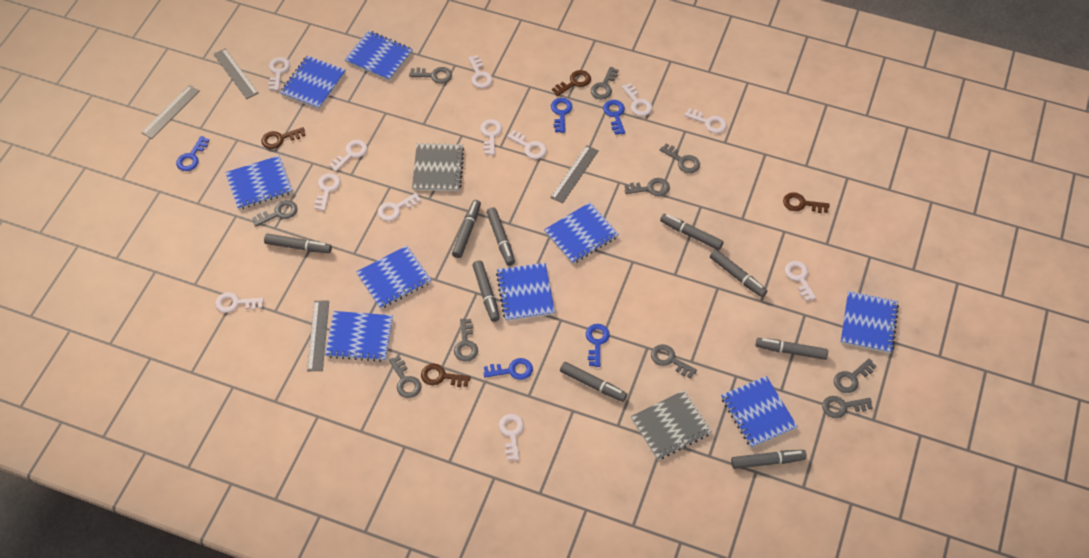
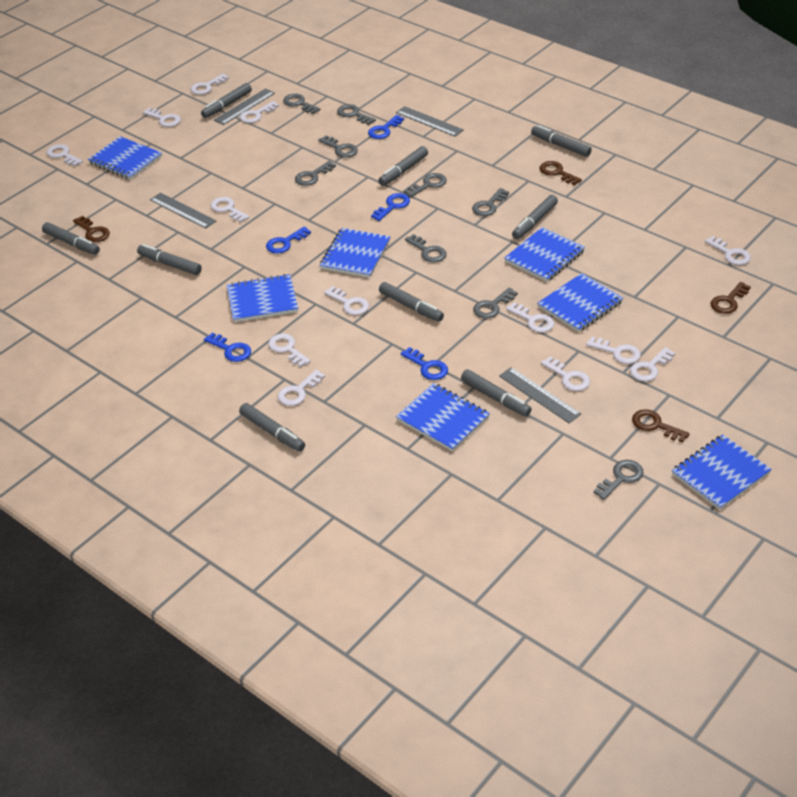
blue notebook: [225,156,293,210] [280,56,346,109] [325,311,393,362] [344,30,413,81] [356,246,431,309] [496,263,555,321] [544,202,619,264] [721,376,798,448] [840,291,899,353] = 9 -> [88,136,162,180] [227,274,298,322] [320,228,390,278] [396,383,490,451] [504,227,585,282] [537,273,623,332] [672,435,772,510] = 7
grey key: [252,200,297,226] [389,356,421,398] [409,67,452,84] [454,319,478,362] [591,67,619,99] [625,178,670,196] [651,344,697,378] [660,143,700,173] [822,396,873,418] [834,358,877,393] = 10 -> [283,94,320,114] [295,161,336,186] [318,136,358,158] [337,104,376,125] [404,173,447,197] [405,234,447,262] [472,188,509,216] [473,288,518,319] [593,460,644,500] = 9
grey notebook: [412,143,464,191] [631,390,712,460] = 2 -> none = 0
white key: [215,292,264,313] [268,57,290,91] [315,173,341,211] [329,140,367,172] [378,193,421,221] [468,55,493,88] [480,119,502,155] [499,414,524,461] [507,130,547,159] [622,83,652,116] [684,108,727,133] [785,261,816,301] = 12 -> [47,144,83,167] [142,108,181,127] [190,74,229,95] [211,197,249,222] [240,101,279,123] [268,333,311,367] [278,369,325,406] [324,286,369,315] [506,302,554,333] [541,357,590,391] [586,337,641,364] [630,347,675,382] [705,236,751,265] = 13

